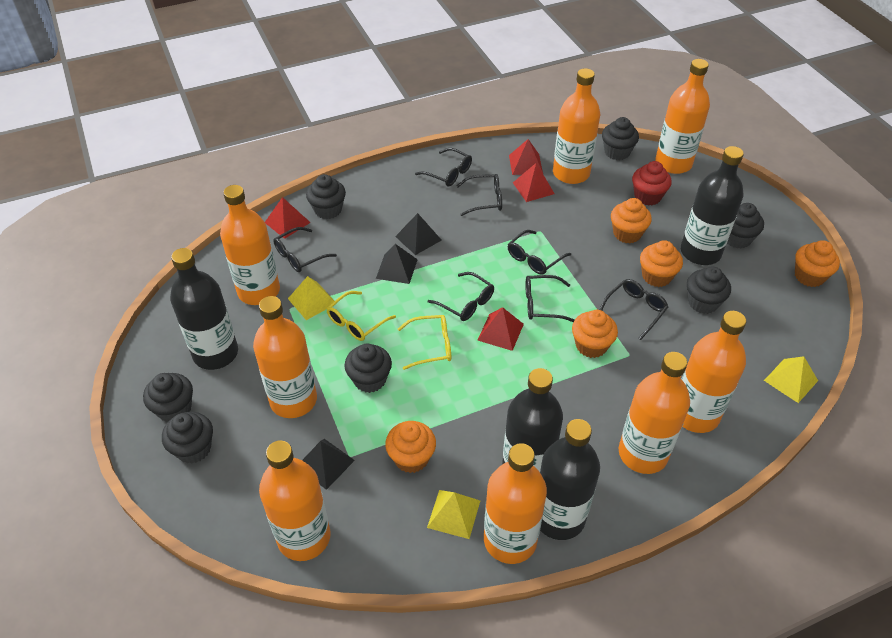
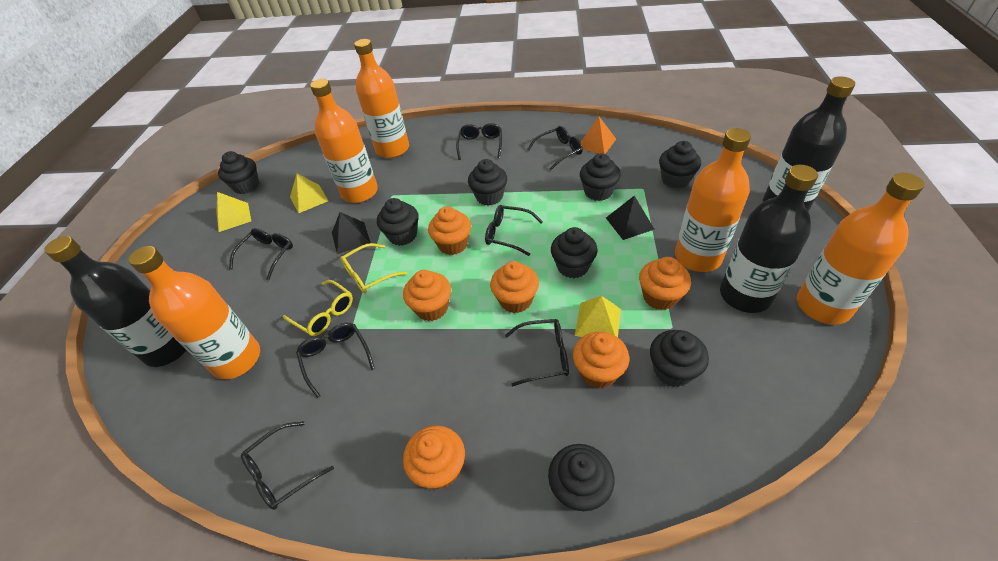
black bottle: [170,248,238,370] [502,368,563,472] [540,419,600,540] [681,146,744,265] = 4 -> [44,236,186,367] [720,165,818,313] [763,77,855,212] = 3
black cupcake: [143,373,193,422] [162,412,213,464] [306,174,346,219] [344,344,392,393] [602,117,639,160] [687,267,731,314] [727,203,764,248] = 7 -> [218,151,259,194] [377,198,419,246] [468,159,507,206] [548,444,615,511] [551,227,598,278] [580,153,621,201] [650,330,709,387] [659,141,701,188] = 8
black pyramid: [302,439,355,490] [376,244,418,284] [395,213,442,255] = 3 -> [332,212,371,254] [606,196,655,240] = 2
orange bottle: [220,185,280,305] [253,296,317,418] [259,441,331,561] [484,443,547,564] [553,68,600,184] [619,352,690,474] [655,59,710,174] [681,311,746,433] = 8 -> [128,246,260,379] [310,79,378,203] [354,39,409,158] [675,128,751,272] [797,173,924,325] = 5
orange cupcake: [385,421,436,473] [572,310,618,358] [611,198,652,244] [640,240,683,287] [795,240,840,287] = 5 -> [403,270,451,321] [403,426,465,490] [428,206,471,255] [490,261,539,313] [573,332,629,388] [639,257,691,310] = 6
orange pyramid: none = 0 -> [581,117,616,154] = 1
red cupcake: [632,161,672,206] = 1 -> none = 0
red pyramid: [265,197,311,239] [477,307,524,351] [509,139,543,175] [513,163,555,202] = 4 -> none = 0

